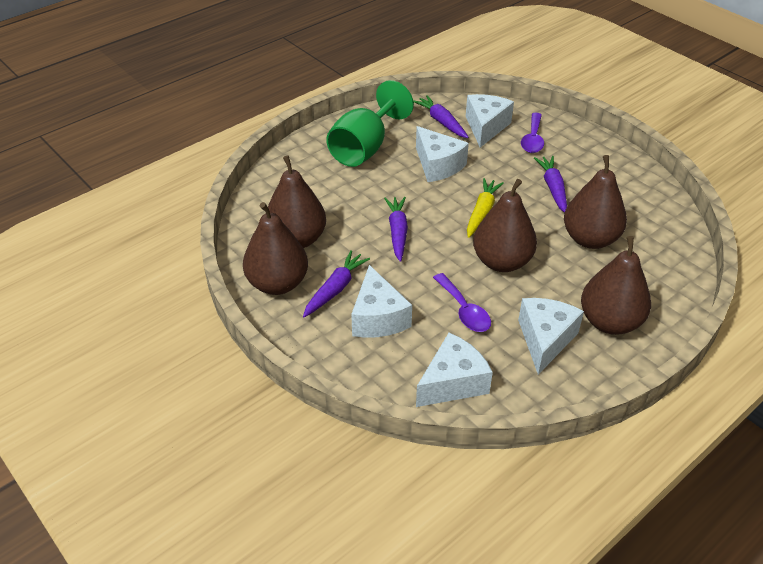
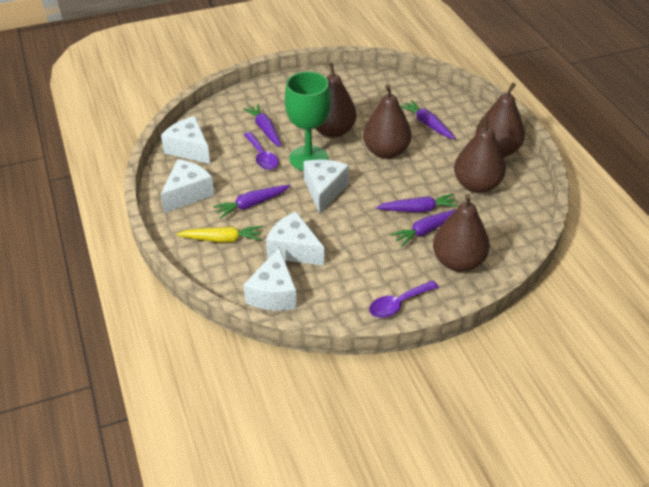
purple carrot: [303,250,370,318] [384,197,408,262] [413,95,469,138] [534,156,567,213] = 4 -> [213,185,290,218] [243,104,282,147] [376,194,459,212] [390,209,456,247] [400,100,455,139] = 5

